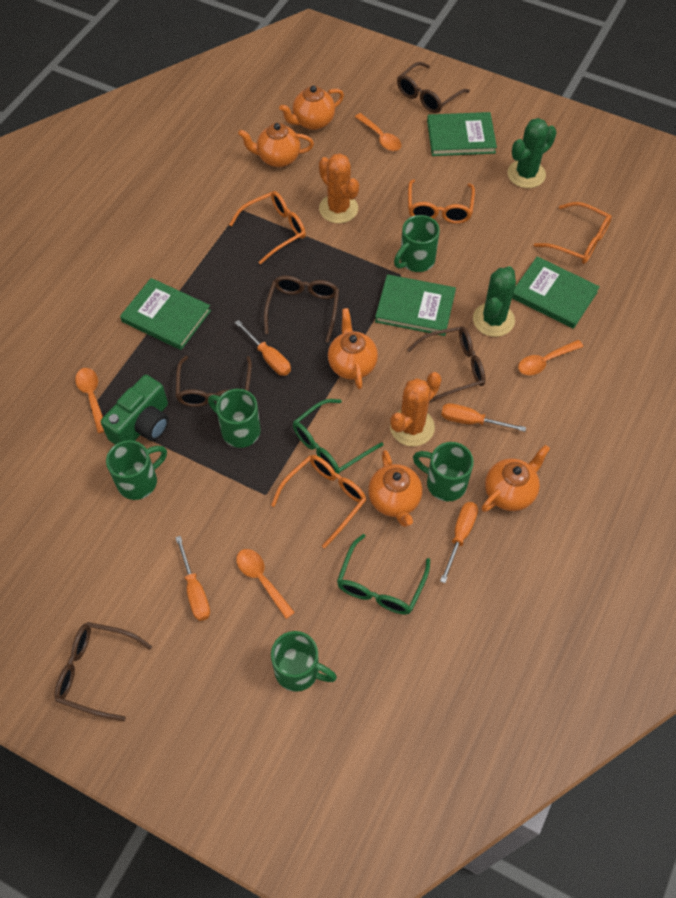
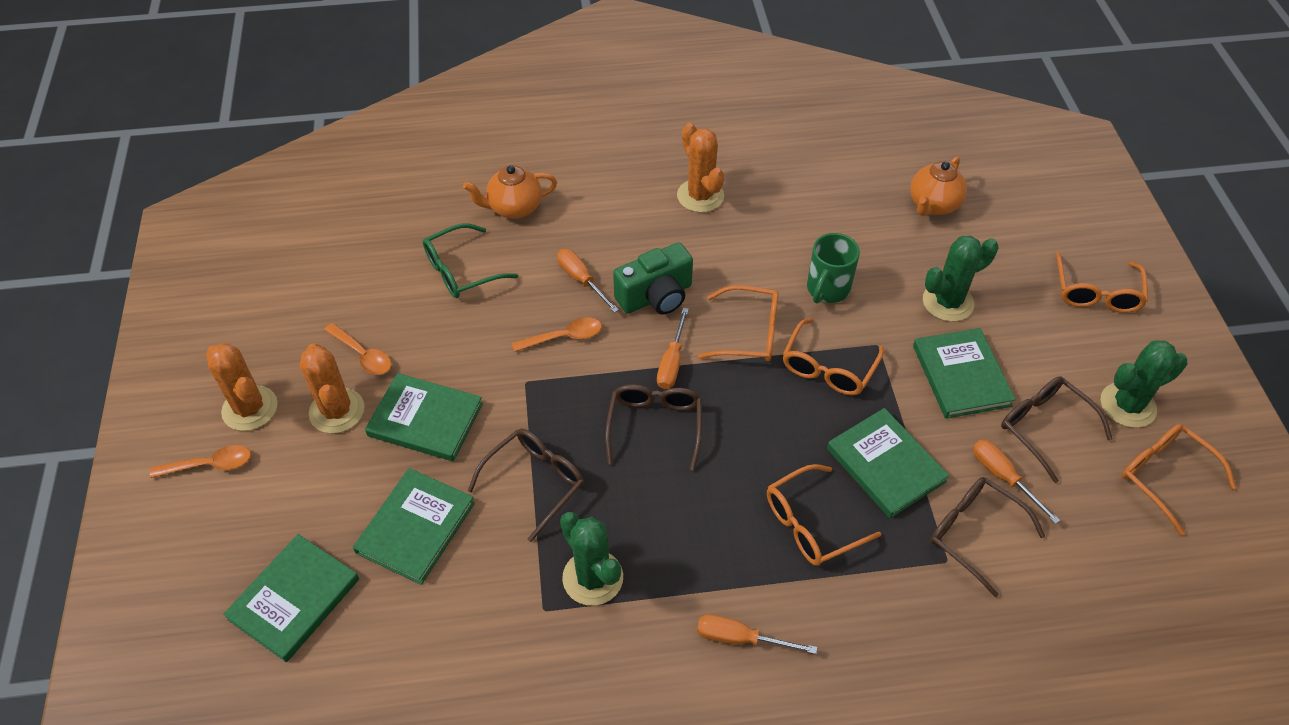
brown glasses: [54,622,152,721] [176,356,252,407] [264,276,339,343] [397,62,470,113] [407,326,486,403] = 5 -> [468,429,584,542] [605,384,702,471] [930,477,1045,597] [1001,377,1113,483] = 4
green book: [120,278,211,350] [375,274,456,336] [427,112,497,156] [512,256,600,329] = 4 -> [223,534,359,662] [353,468,475,585] [365,373,483,461] [827,408,949,519] [913,328,1016,418] = 5
green cactus: [473,266,516,337] [507,118,557,188] = 2 -> [560,512,623,606] [923,236,998,322] [1100,340,1187,428] = 3
green glasses: [293,399,383,474] [337,534,430,615] = 2 -> [423,223,518,298] = 1
green mug: [106,440,167,500] [208,389,261,448] [271,631,337,692] [394,215,440,272] [413,442,474,501] = 5 -> [807,233,860,303] = 1
orange cactus: [319,153,359,223] [390,372,442,446] = 2 -> [206,343,278,431] [300,343,364,433] [677,123,724,213] = 3
orange glasses: [229,191,306,265] [271,455,366,548] [408,179,475,224] [534,202,612,264] = 4 -> [698,285,778,362] [767,464,881,566] [783,318,884,395] [1055,252,1148,313] [1122,424,1236,536] = 5
orange spoon: [75,368,104,433] [236,549,295,619] [355,113,401,151] [518,340,583,375] = 4 -> [150,445,251,478] [324,323,391,375] [512,317,602,352] = 3
orange teapot: [238,123,314,167] [279,86,344,130] [328,308,378,389] [368,450,422,527] [482,445,550,512] = 5 -> [463,165,557,219] [910,157,967,216] = 2

